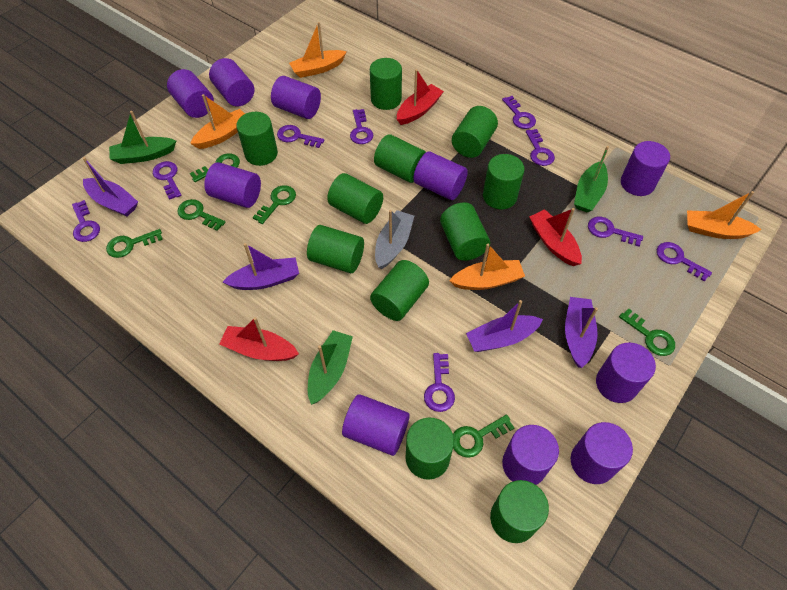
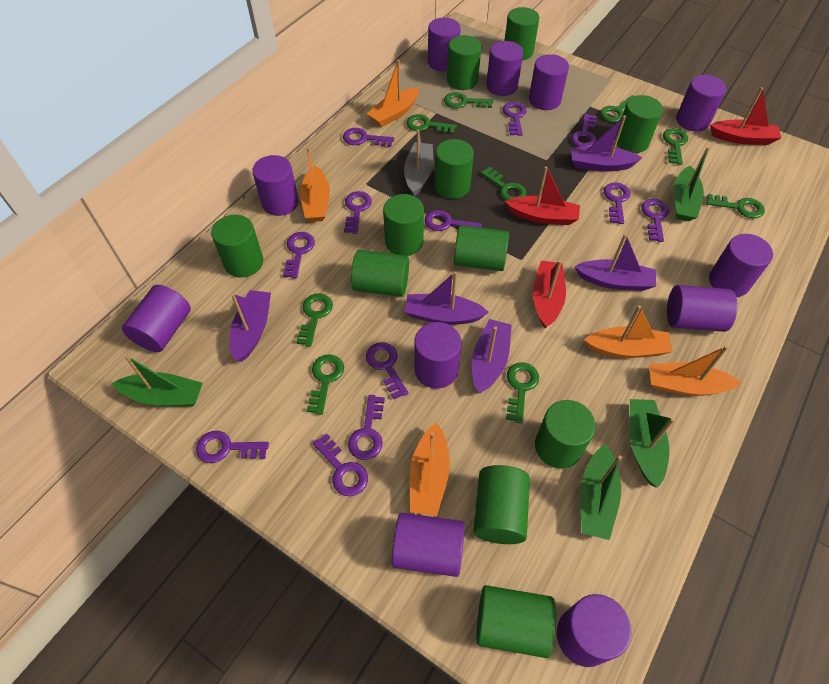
green boat: [109,111,176,164] [308,330,353,405] [574,146,609,212] = 3 -> [112,355,203,406] [580,444,622,540] [629,399,675,488] [674,147,710,221] = 4
green key: [106,229,163,258] [177,199,226,231] [190,153,240,182] [253,185,296,224] [453,415,514,458] [619,308,675,356] = 6 -> [296,293,333,347] [307,354,344,415] [406,114,457,134] [444,92,493,108] [480,167,527,201] [506,363,539,423] [600,95,634,122] [663,128,688,165] [706,194,765,219] = 9
orange boat: [190,94,245,149] [289,22,347,78] [449,244,525,290] [687,191,762,239] = 4 -> [300,147,330,222] [367,59,419,127] [410,423,450,516] [584,305,673,358] [649,346,741,396] = 5
purple boat: [83,157,138,216] [223,243,299,290] [466,300,543,352] [565,297,598,368] = 4 -> [230,290,271,362] [405,271,489,325] [472,319,512,394] [571,115,642,171] [575,233,656,291] = 5
purple cylinder: [167,69,214,118] [204,162,261,208] [209,58,254,106] [271,76,321,119] [342,394,409,456] [413,151,468,200] [502,425,559,485] [571,422,633,484] [596,342,656,403] [621,141,670,196] = 10 -> [122,285,191,352] [252,155,299,216] [392,513,465,577] [414,322,462,389] [428,18,461,71] [486,41,523,96] [529,54,569,110] [557,594,632,667] [667,285,738,332] [676,75,726,132] [709,234,773,297] = 11
purple key: [72,200,100,242] [153,161,181,200] [277,125,324,148] [350,109,373,144] [424,353,455,412] [502,96,536,129] [526,129,555,166] [588,217,643,246] [657,242,712,282] = 9 -> [196,431,269,463] [283,232,315,278] [313,433,368,496] [343,128,394,147] [344,191,372,234] [348,395,385,460] [366,342,409,399] [425,210,482,231] [503,102,527,136] [571,114,596,147] [604,182,631,224] [641,199,669,242] = 12

